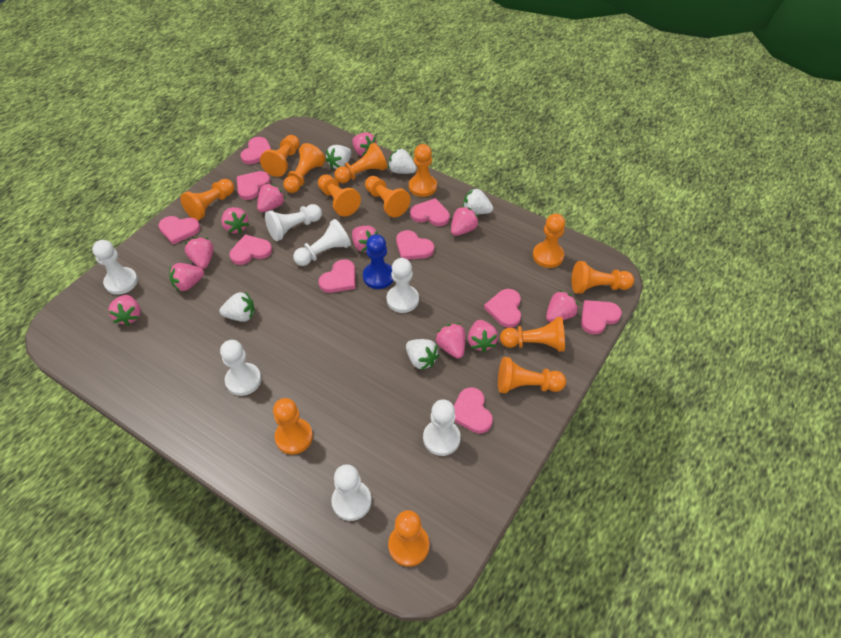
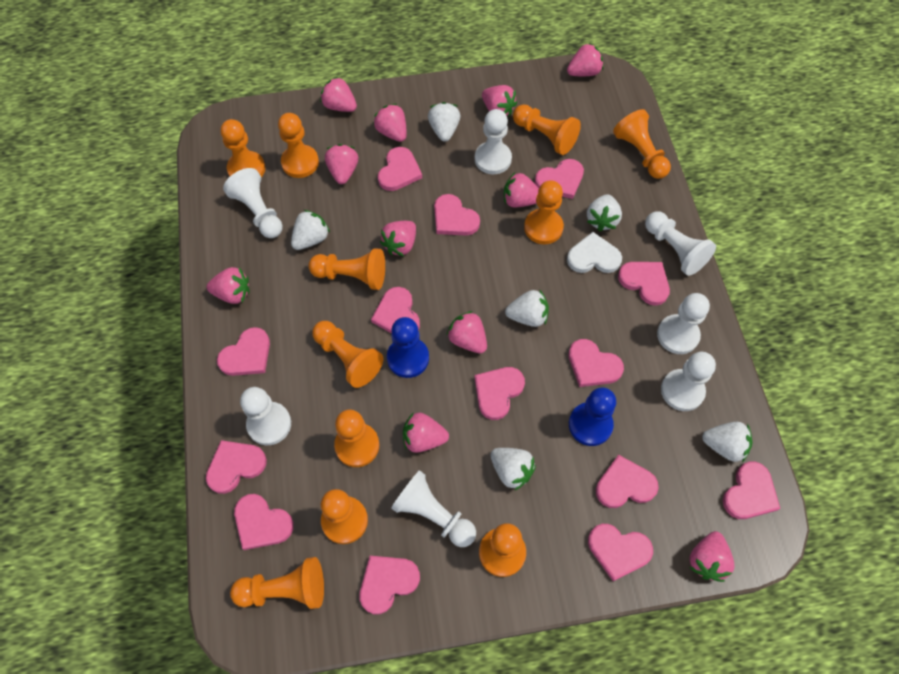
blue pawn: [363,234,394,289] = 1 -> [387,317,429,378] [569,387,616,446] = 2
orange pawn: [180,179,234,220] [260,135,300,177] [273,398,313,454] [283,143,325,193] [318,174,361,217] [334,143,387,183] [365,176,411,217] [388,510,430,567] [409,144,437,197] [498,357,566,393] [500,317,565,352] [533,214,565,268] [572,261,634,294] = 13 -> [220,119,265,177] [230,557,324,609] [278,113,319,178] [308,248,385,290] [312,321,383,388] [321,489,368,544] [334,410,379,467] [479,523,526,577] [513,104,581,155] [524,180,564,244] [613,109,671,179] = 11
pink heart: [158,216,200,244] [230,234,272,265] [237,171,270,200] [240,137,272,164] [318,259,355,293] [396,230,434,260] [410,198,450,226] [454,387,493,434] [484,289,521,328] [581,300,622,334] = 10 -> [206,440,267,494] [217,327,270,376] [234,494,294,550] [359,556,420,614] [371,287,420,334] [378,147,422,191] [434,194,480,236] [474,367,525,420] [535,159,584,199] [568,339,624,387] [588,524,653,581] [596,455,659,508] [618,262,670,306] [723,461,780,519] = 14
white heart: none = 0 -> [567,232,622,273] = 1
white strawberry: [219,292,255,322] [325,145,352,169] [388,148,417,174] [406,339,439,370] [463,188,493,214] = 5 -> [291,210,330,250] [428,102,460,142] [490,448,536,491] [505,289,549,327] [587,194,622,232] [702,422,753,462] = 6

